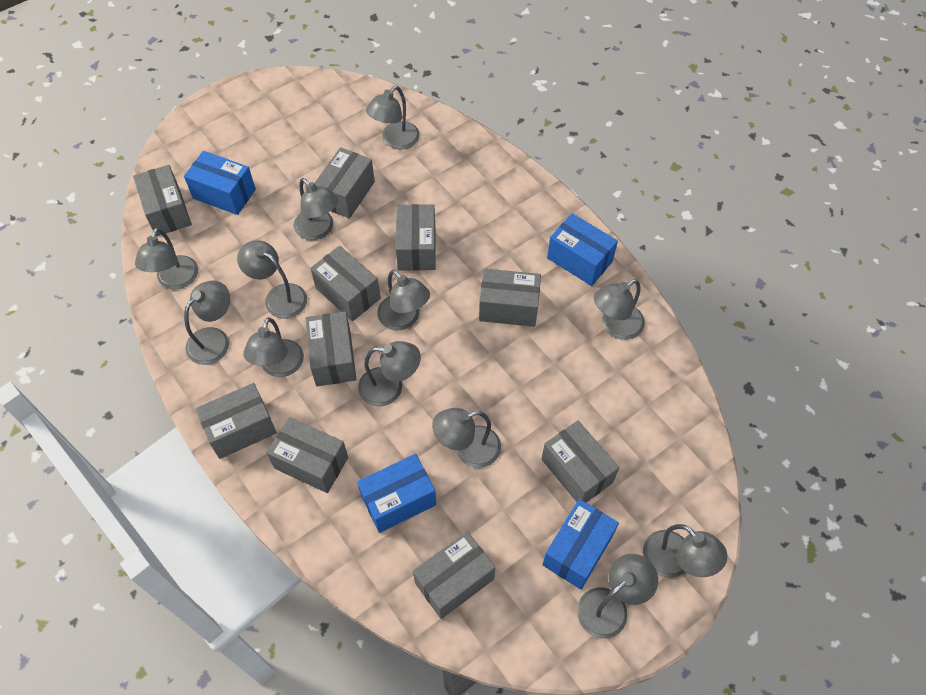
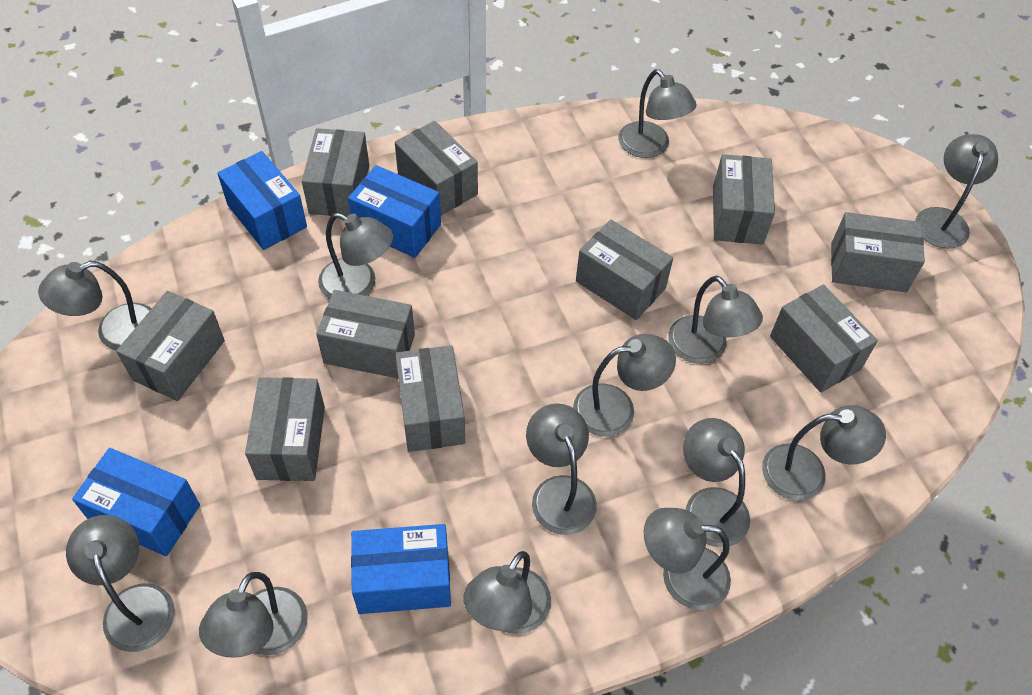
grey lamp: [135,228,198,289] [184,280,230,365] [237,240,307,319] [243,318,304,377] [294,178,338,240] [358,341,421,407] [366,86,420,149] [377,270,430,330] [432,408,501,468] [577,554,658,638] [594,279,645,340] [643,524,728,578] = 12 -> [38,261,152,350] [66,515,175,652] [199,572,308,658] [318,213,393,299] [463,551,551,634] [526,403,597,535] [573,334,676,437] [619,69,697,158] [644,508,731,610] [668,276,763,364] [683,418,750,547] [762,405,886,500] [915,134,998,249] = 13

